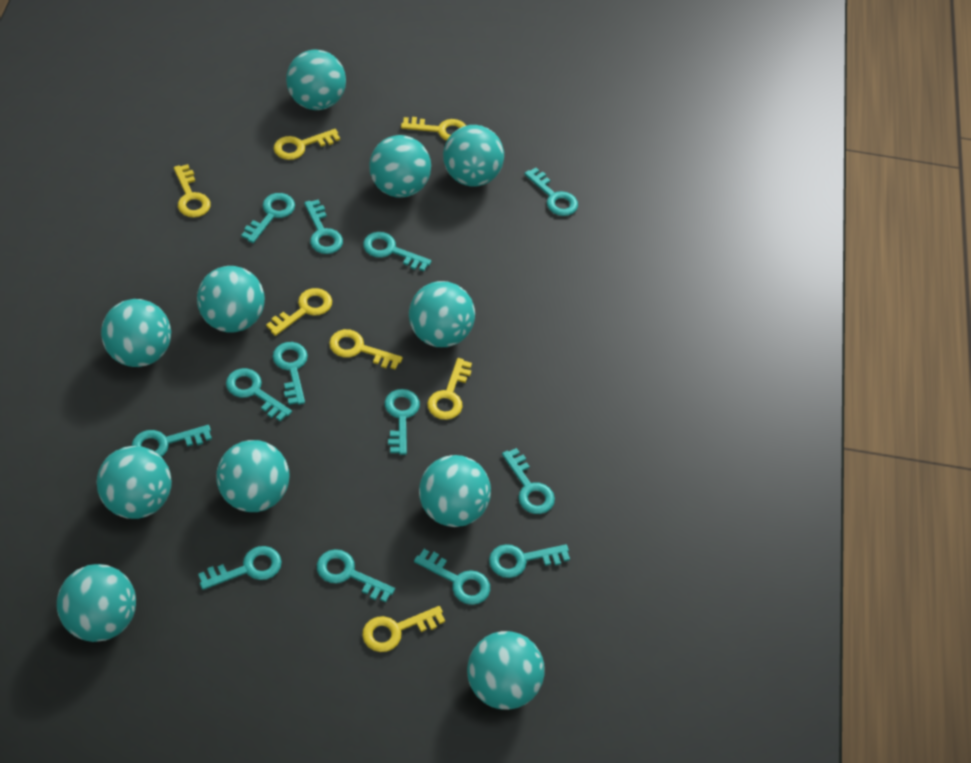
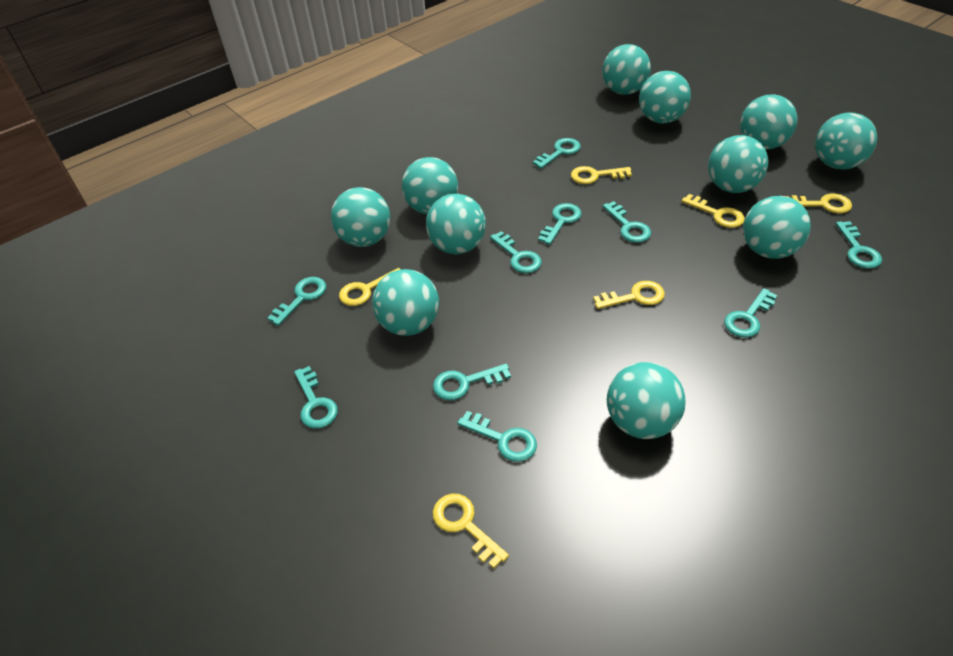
turquoise key: [131,425,212,457] [198,546,282,590] [226,368,292,422] [241,193,295,243] [272,342,308,405] [304,199,343,254] [317,549,395,603] [363,232,432,271] [385,389,420,455] [414,549,490,605] [489,544,570,578] [502,448,555,514] [524,168,578,216] = 13 -> [268,277,326,326] [294,366,338,429] [433,364,511,400] [457,411,537,462] [490,231,542,273] [533,138,581,169] [538,203,582,245] [602,201,651,243] [724,288,777,338] [836,221,882,269] = 10
yellow key: [174,164,211,218] [266,288,332,336] [274,129,340,160] [329,329,403,370] [362,606,445,652] [401,117,466,141] [427,358,472,420] = 7 -> [339,268,401,306] [433,494,509,568] [571,166,632,184] [593,281,665,309] [681,194,745,228] [785,194,852,213] = 6

